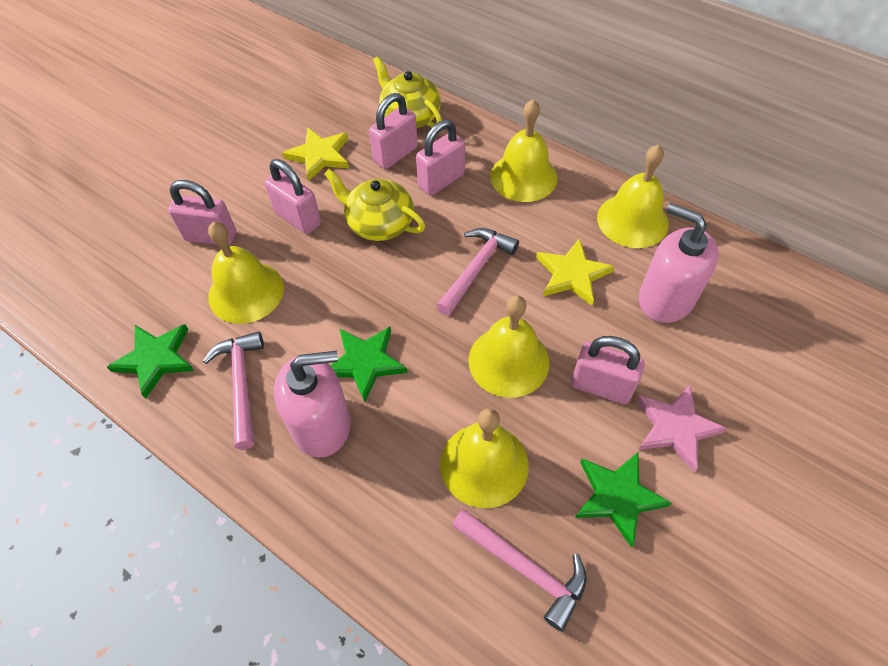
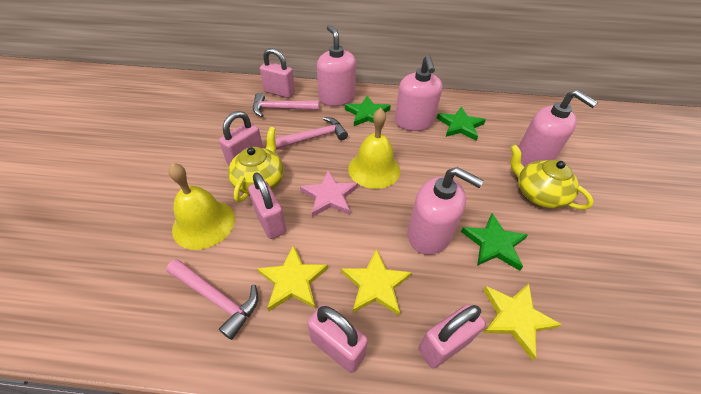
pink soap dispenser: [274,351,351,458] [639,203,719,323] = 2 -> [317,25,356,106] [395,55,443,131] [407,167,484,255] [518,90,598,167] = 4
yellow bell: [208,222,284,324] [440,408,529,508] [468,295,550,398] [490,99,558,202] [597,144,669,248] = 5 -> [168,163,235,250] [348,108,400,189] = 2
yellow star: [282,127,349,181] [536,238,615,305] = 2 -> [257,245,328,311] [341,249,412,315] [483,284,562,360] = 3

